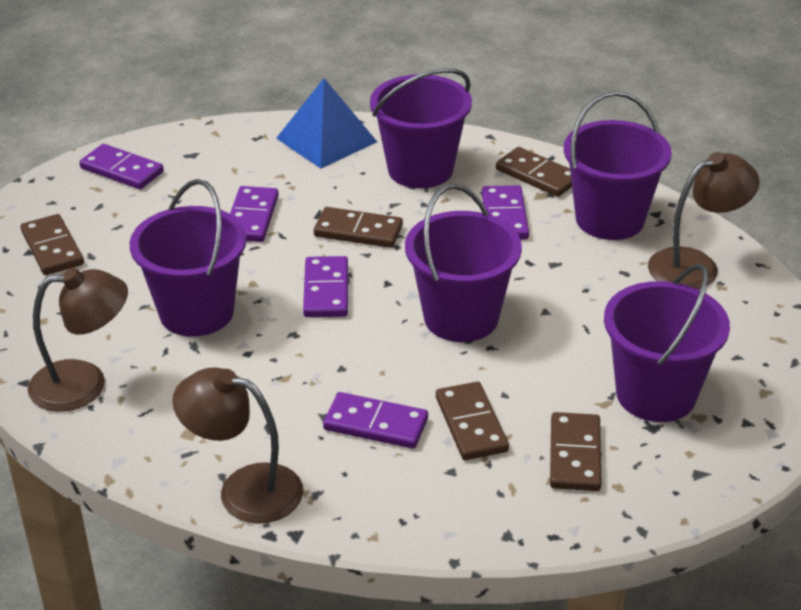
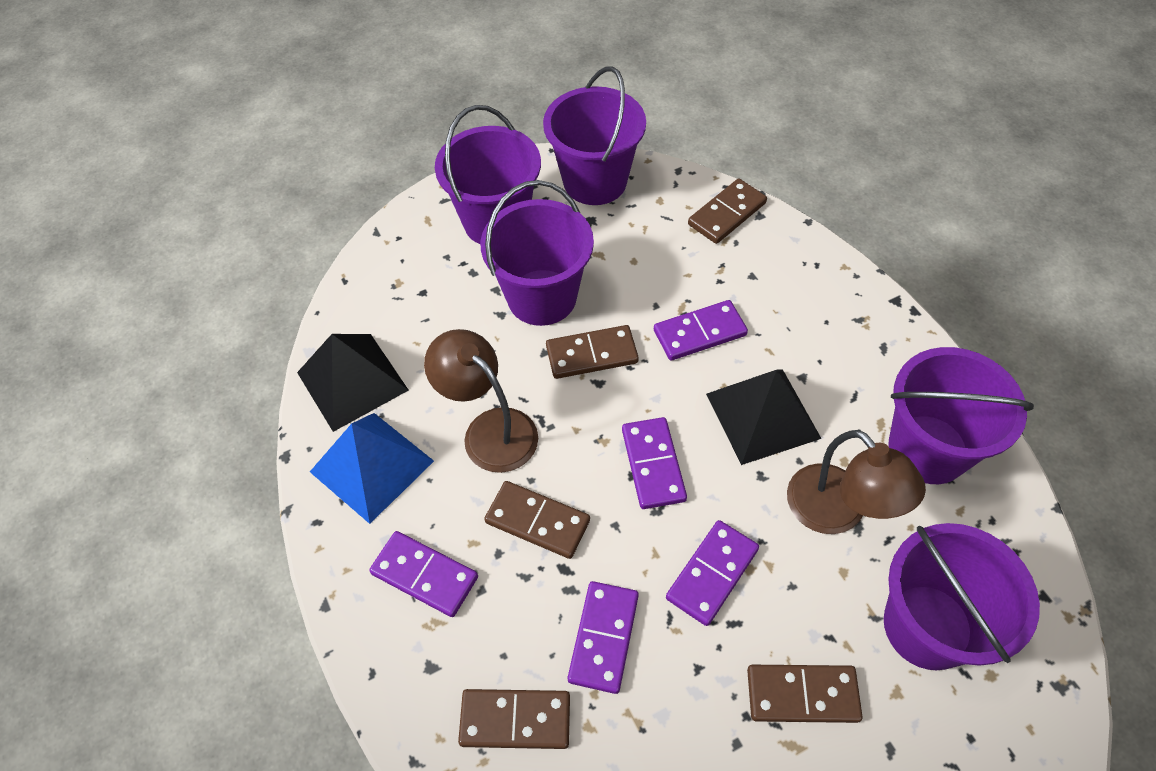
black pyramid: none = 0 -> [297,334,409,432] [706,370,822,465] = 2
brown lamp: [28,268,128,412] [172,367,303,524] [648,152,760,289] = 3 -> [424,329,538,473] [787,430,926,534] = 2

